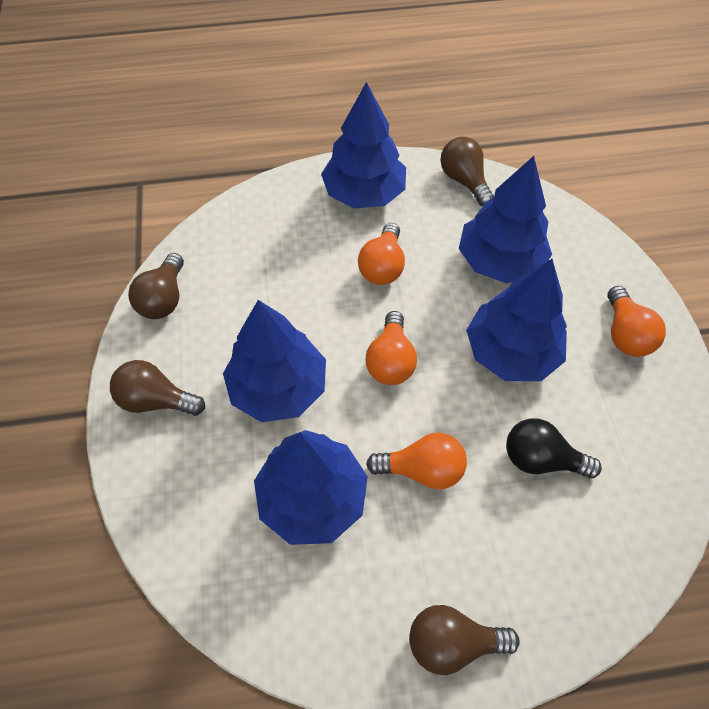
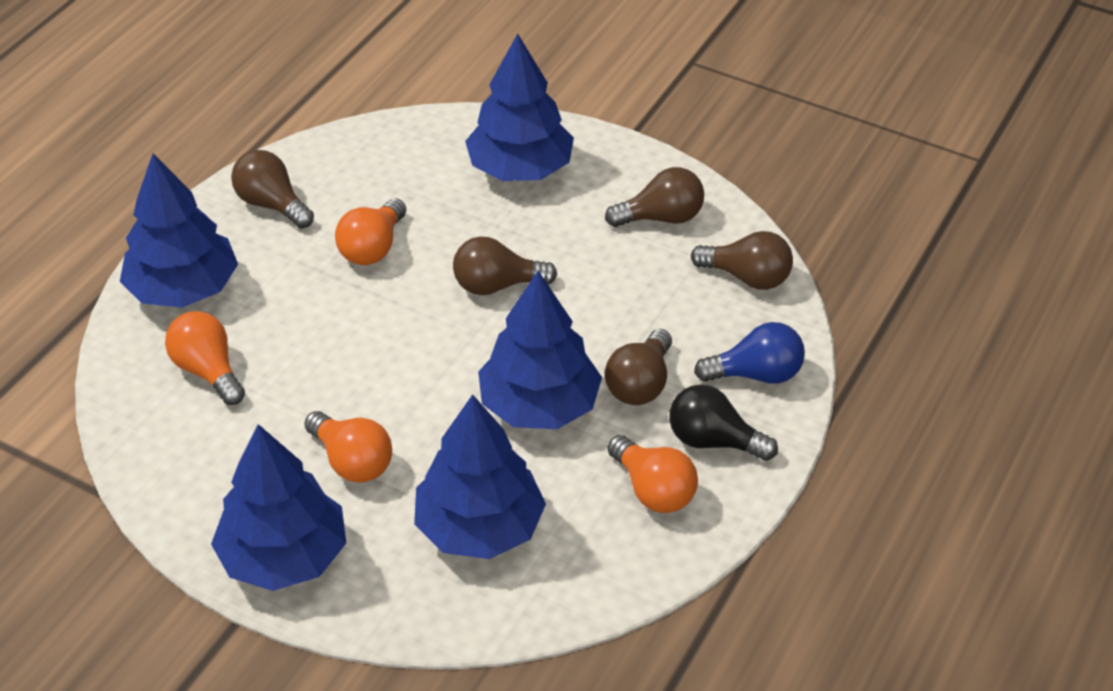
blue light bulb: none = 0 -> [694,322,805,384] = 1
brown light bulb: [110,360,205,416] [128,253,184,319] [409,605,520,675] [441,137,494,206] = 4 -> [231,150,314,228] [453,237,557,295] [605,167,704,227] [605,329,672,405] [691,231,793,290] = 5

